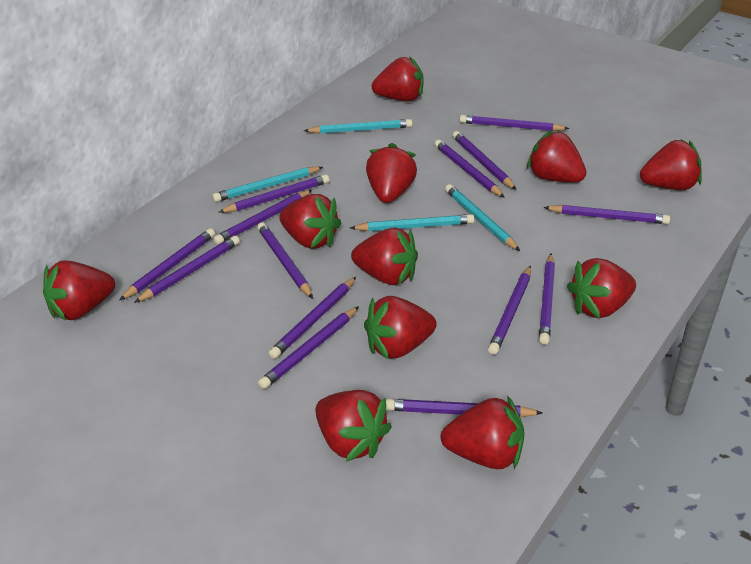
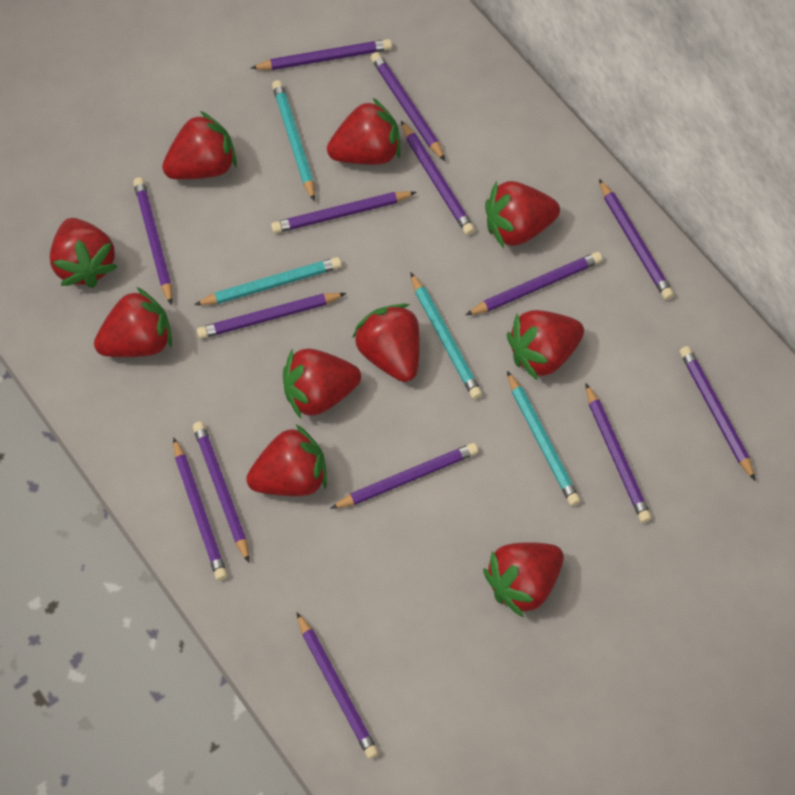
red strawberry: [43,260,115,320] [279,194,341,249] [315,390,392,462] [351,228,418,285] [364,296,437,360] [366,143,417,203] [372,56,424,101] [441,395,525,469] [527,130,586,182] [567,258,636,318] [640,139,702,190] = 11 -> [50,218,118,288] [94,287,172,357] [162,111,237,180] [246,424,327,496] [283,349,361,418] [327,98,401,165] [352,303,420,382] [483,542,564,618] [485,181,560,248] [507,310,584,381] = 10

